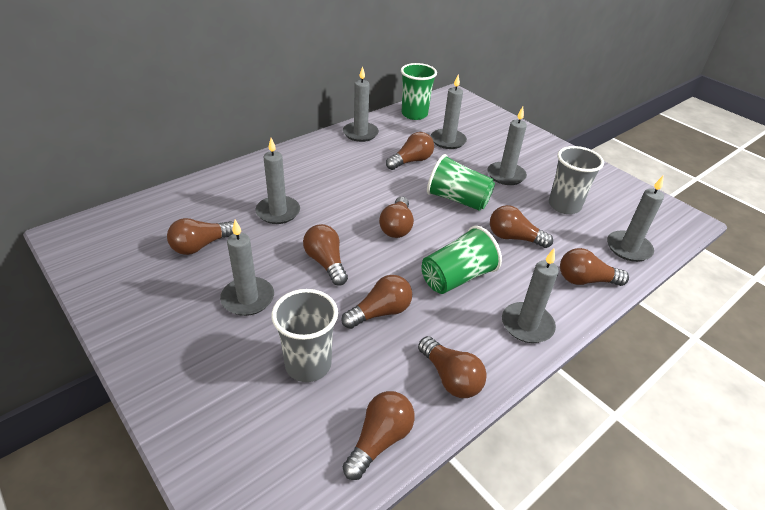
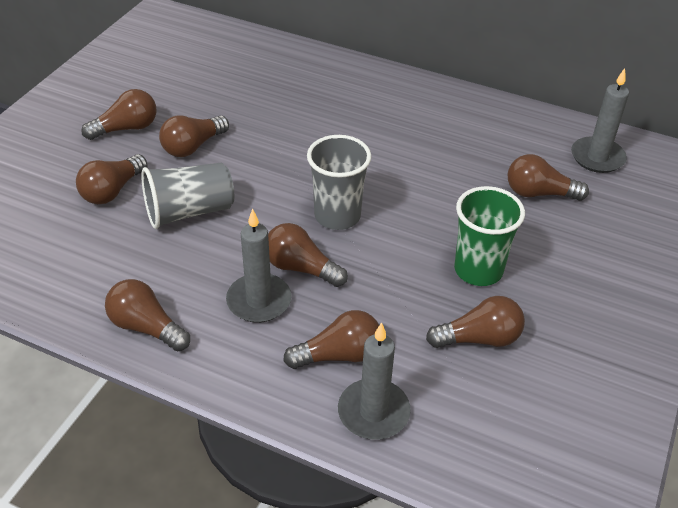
brown light bulb: [167,218,234,255] [303,224,348,286] [341,275,412,329] [343,391,415,480] [379,197,414,238] [386,132,434,170] [418,336,487,398] [490,205,553,248] [560,248,629,286] = 9 -> [76,154,148,204] [81,89,157,140] [105,279,190,351] [159,115,229,157] [268,223,348,287] [283,310,379,369] [426,296,525,348] [508,154,589,201] = 8
green cup: [401,63,437,120] [421,226,502,294] [427,154,495,211] = 3 -> [454,186,525,286] = 1
grey candle: [220,220,274,316] [255,138,300,224] [343,66,379,142] [431,75,467,149] [488,107,527,185] [502,249,559,343] [607,176,664,262] = 7 -> [226,209,292,323] [338,322,411,439] [571,68,629,173] = 3

